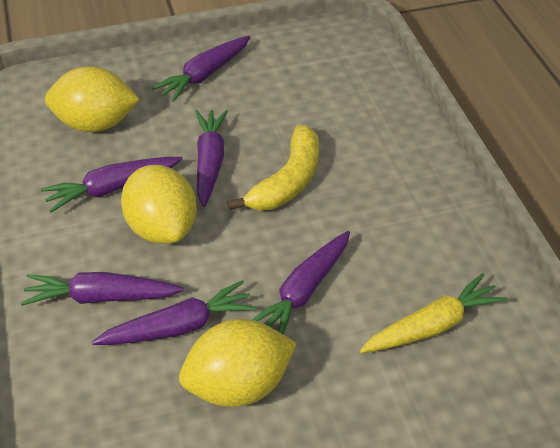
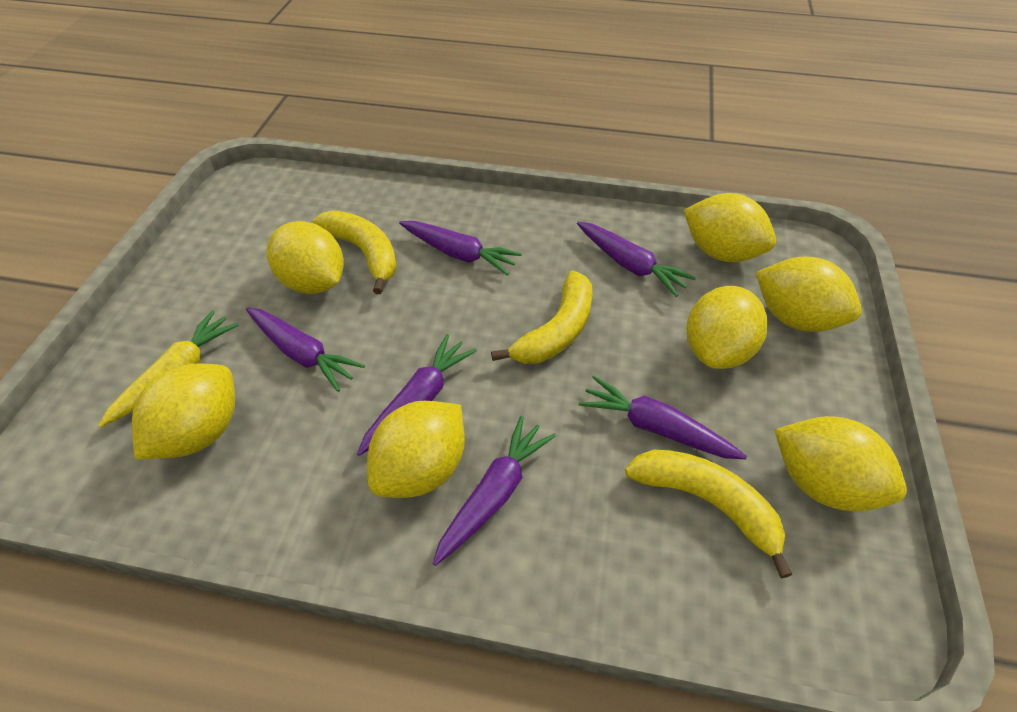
yellow banana: [227,125,319,210] = 1 -> [313,211,397,294] [491,271,592,364] [625,450,792,578] = 3
yellow lemon: [45,66,140,132] [121,165,197,244] [179,319,297,407] = 3 -> [132,364,235,460] [266,221,344,294] [367,401,465,498] [684,193,776,262] [686,286,768,369] [756,257,862,332] [775,416,907,512] = 7

